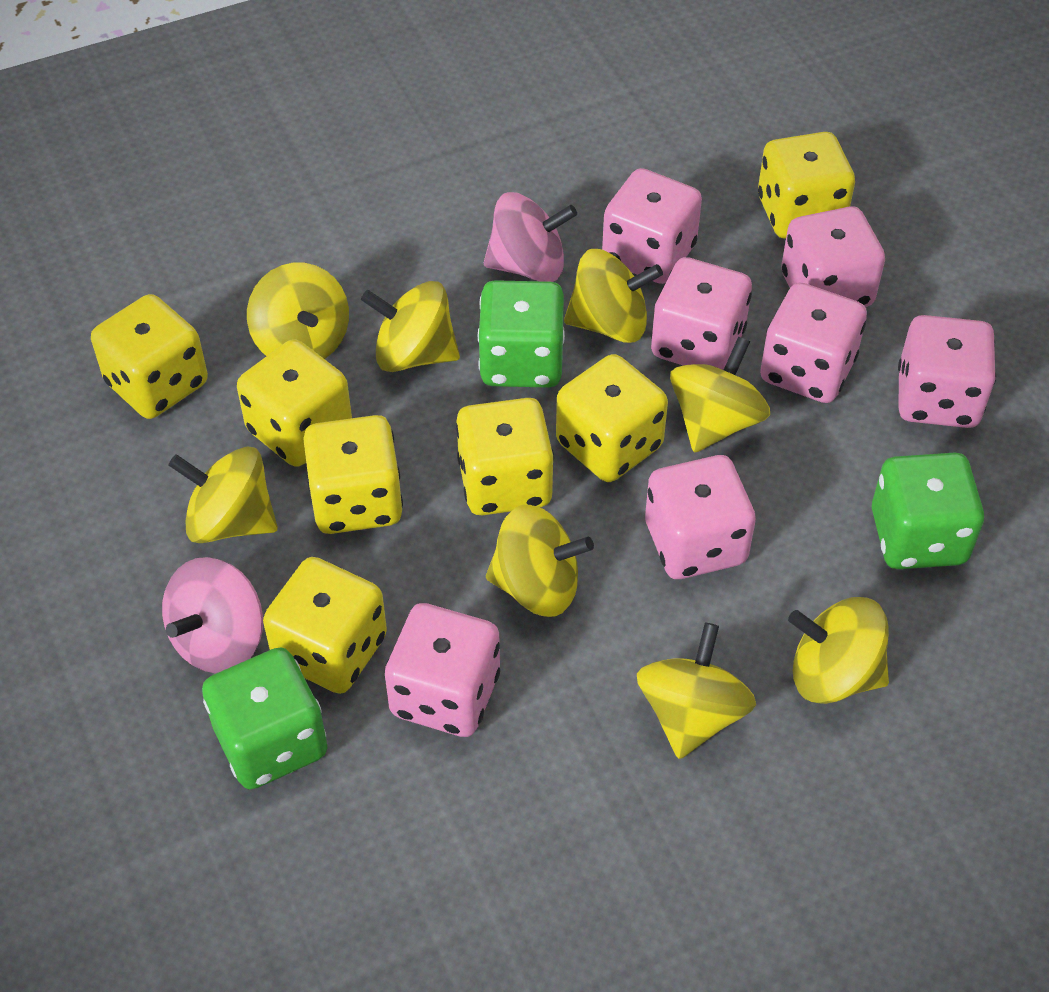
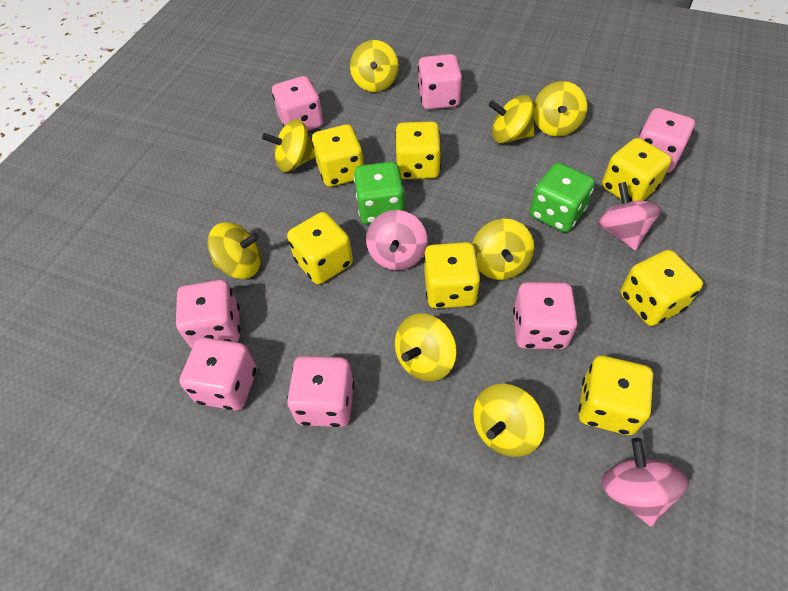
green dice: [202,647,328,789] [478,280,565,388] [872,453,984,569] = 3 -> [354,162,405,224] [530,163,595,232] = 2
pink spinning top: [162,557,263,674] [484,192,577,282] = 2 -> [366,210,428,270] [597,182,662,251] [601,438,689,527] = 3

